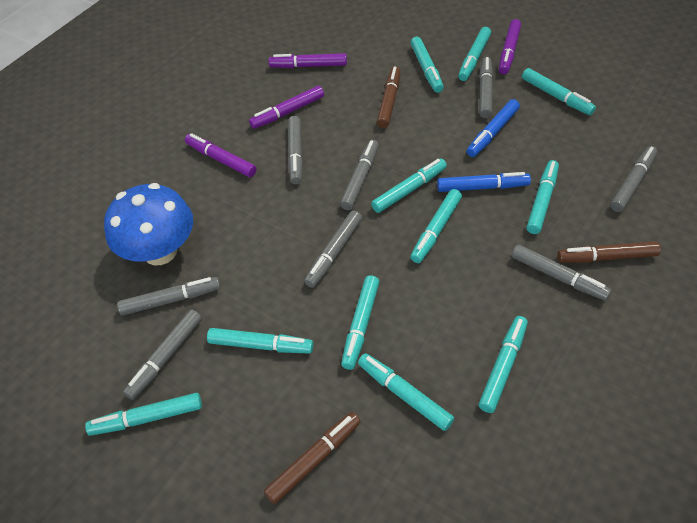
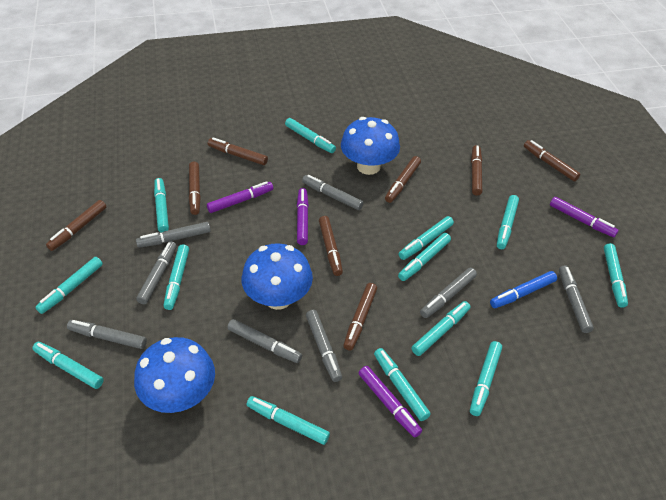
blue marker: [437,172,531,192] [467,99,520,157] = 2 -> [490,271,557,308] = 1
blue mushroom: [104,183,193,265] = 1 -> [134,337,215,413] [241,243,313,310] [341,117,400,175] = 3
brown marker: [264,412,361,504] [377,66,401,128] [557,241,661,263] = 3 -> [46,200,106,251] [189,162,201,215] [208,137,268,165] [319,216,343,276] [343,283,377,350] [385,156,421,203] [471,145,482,196] [524,140,580,181] = 8
turquoise marker: [85,393,202,436] [207,328,313,354] [341,275,379,370] [358,353,454,431] [371,159,447,213] [410,37,444,93] [410,189,462,263] [458,27,491,81] [479,316,528,413] [522,68,596,115] [527,160,559,234] = 11 -> [32,342,104,389] [35,257,103,314] [154,178,169,233] [164,244,189,310] [247,396,330,445] [285,118,336,153] [374,348,431,421] [398,233,451,281] [399,216,454,260] [412,301,471,356] [470,341,502,416] [497,195,519,249] [604,243,628,308] = 13

